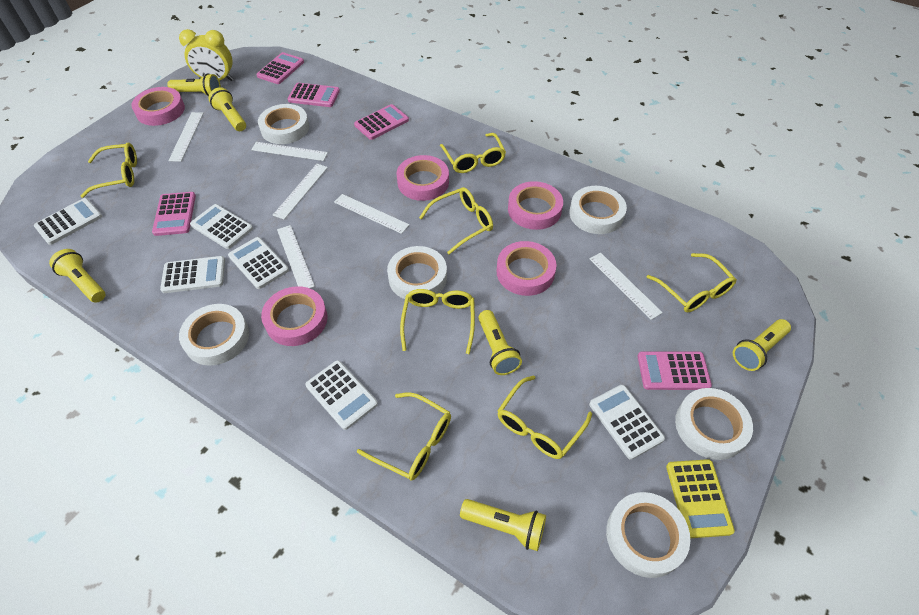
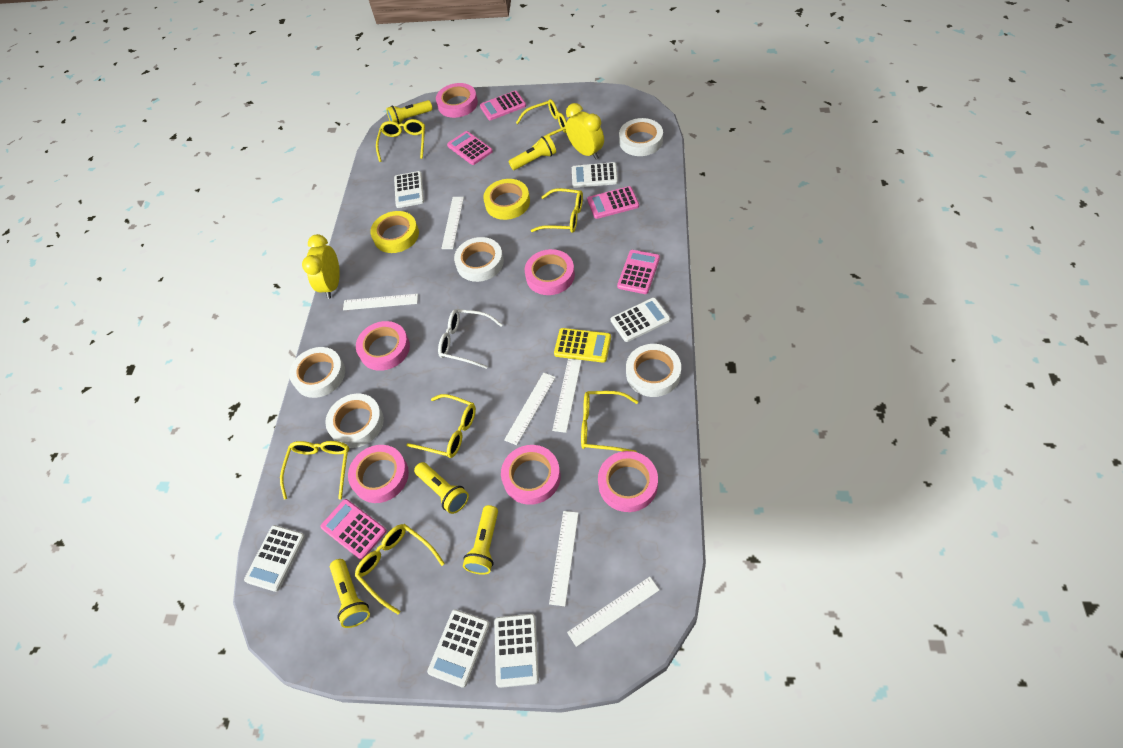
pink tape: [131,87,185,126] [261,286,327,346] [396,155,449,201] [497,241,556,296] [508,181,563,230] = 5 -> [348,445,409,503] [356,321,410,371] [436,83,478,118] [501,445,561,505] [525,249,575,295] [598,451,658,512] = 6
white glasses: none = 0 -> [438,309,503,369] = 1
white tape: [179,304,249,366] [258,104,309,144] [387,246,447,299] [569,186,627,234] [606,492,690,578] [675,388,753,460] = 6 -> [289,347,345,398] [325,393,384,448] [454,237,504,282] [619,118,663,156] [626,344,681,397] = 5
yellow clock: [179,29,233,81] = 1 -> [302,234,340,299] [566,103,604,160] = 2
yellow flashlight: [49,249,105,303] [167,73,221,96] [208,87,246,131] [460,499,546,551] [478,310,522,375] [733,319,791,371] = 6 -> [330,559,370,628] [386,100,433,124] [414,462,469,514] [463,505,498,575] [509,135,556,170] = 5
yellow tape: none = 0 -> [370,211,419,253] [483,179,530,220] = 2

